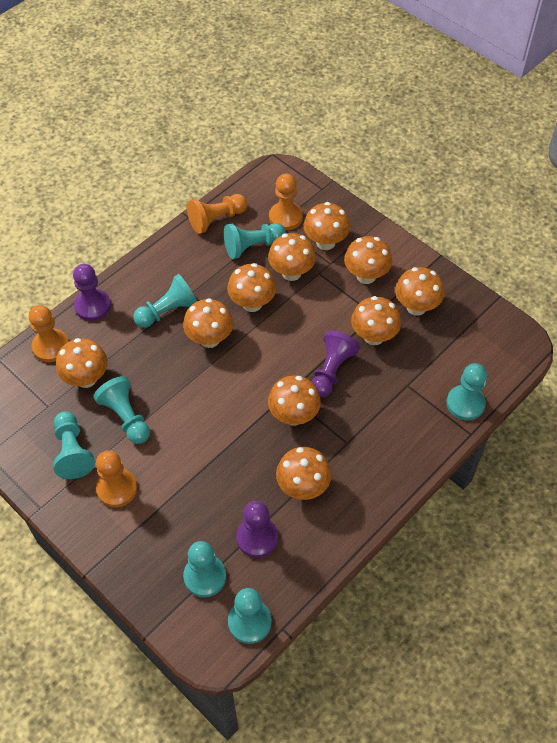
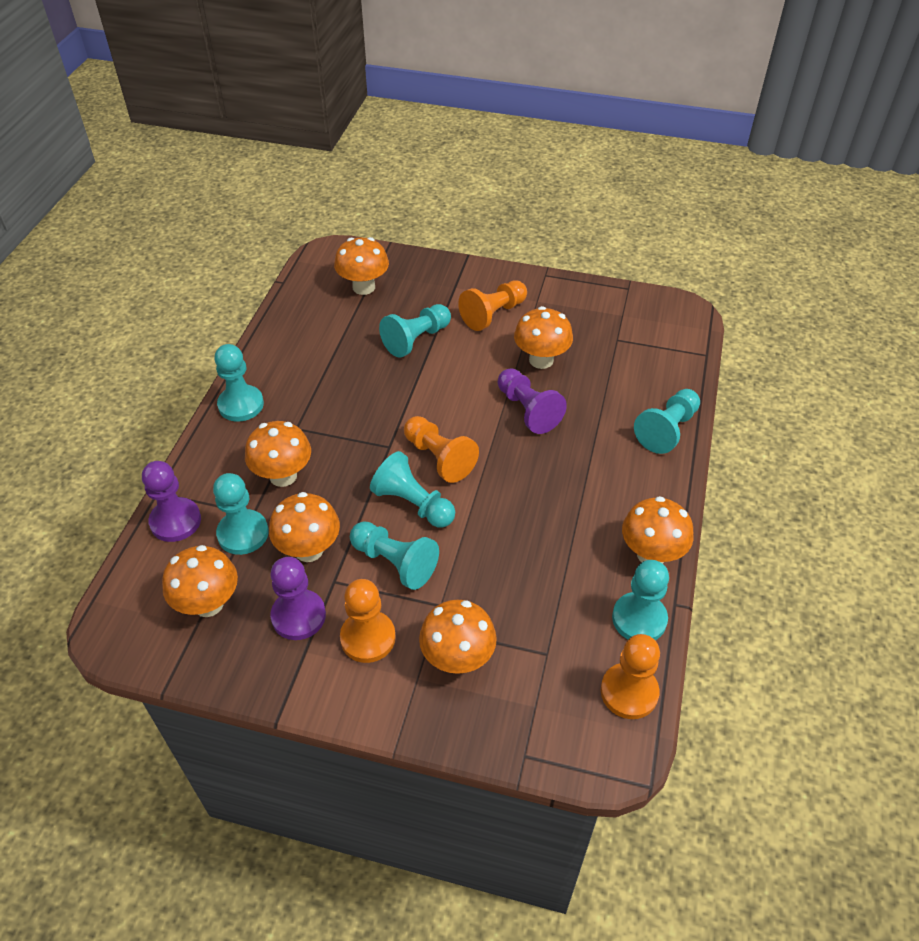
orange mushroom: [56,338,108,388] [183,298,233,348] [227,263,276,312] [268,233,316,281] [268,375,321,425] [276,447,331,500] [304,202,350,250] [344,236,392,284] [351,296,401,345] [395,267,444,316] = 10 -> [162,545,238,617] [245,421,311,487] [269,492,340,562] [334,237,389,295] [419,600,497,674] [514,306,573,369] [622,496,694,563] = 7

